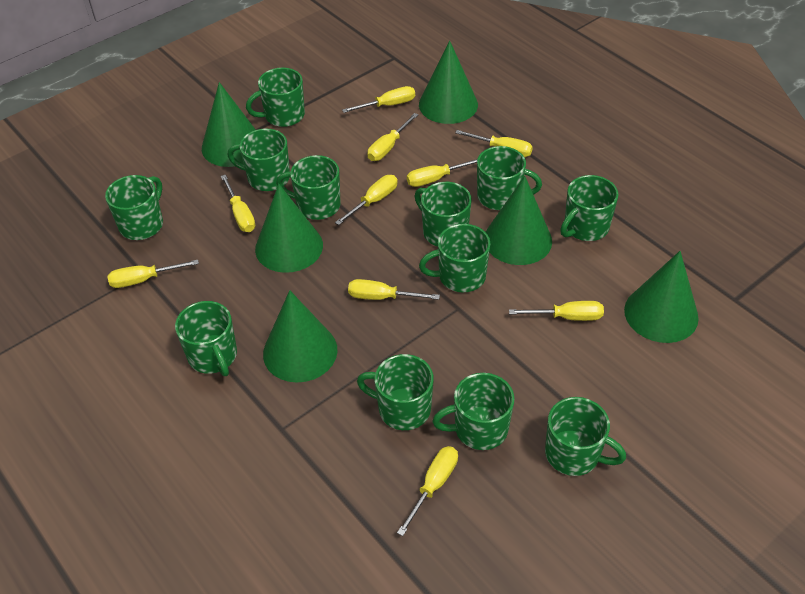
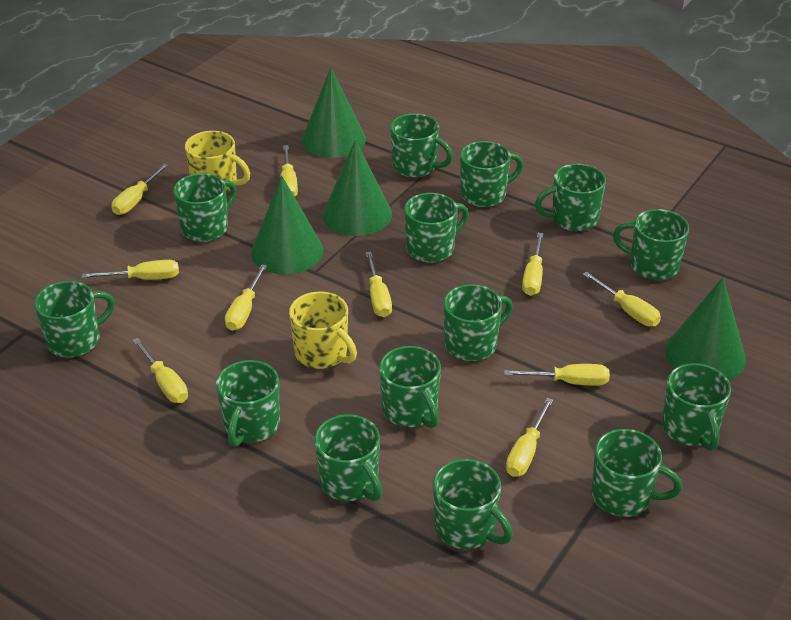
green cone: [202,82,256,167] [255,184,323,273] [263,290,337,383] [419,40,478,124] [486,176,552,265] [624,251,699,343] = 6 -> [251,175,323,274] [302,68,366,158] [322,140,392,236] [665,277,746,380] = 4
green mug: [105,175,163,240] [175,301,237,376] [227,129,290,191] [246,68,305,127] [276,155,341,220] [357,354,434,430] [415,182,472,247] [419,224,490,292] [432,373,514,450] [477,146,542,210] [545,397,626,476] [560,175,619,241] = 12 -> [34,281,115,357] [173,173,237,242] [216,360,280,447] [314,414,382,501] [379,346,441,428] [390,113,453,178] [404,193,469,263] [433,459,513,549] [443,284,513,361] [460,141,523,207] [535,164,606,231] [591,429,682,517] [613,209,689,280] [662,363,731,451] = 14
yellow mug: none = 0 -> [185,131,250,193] [289,292,357,369] = 2

